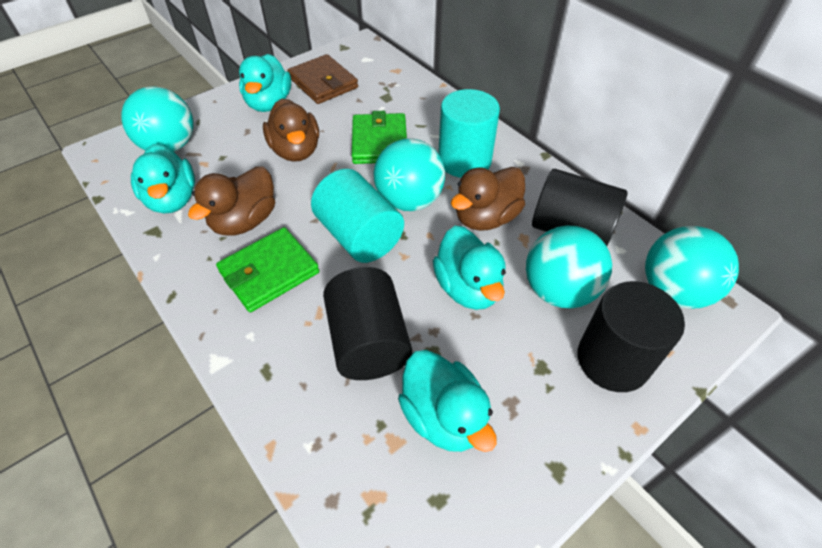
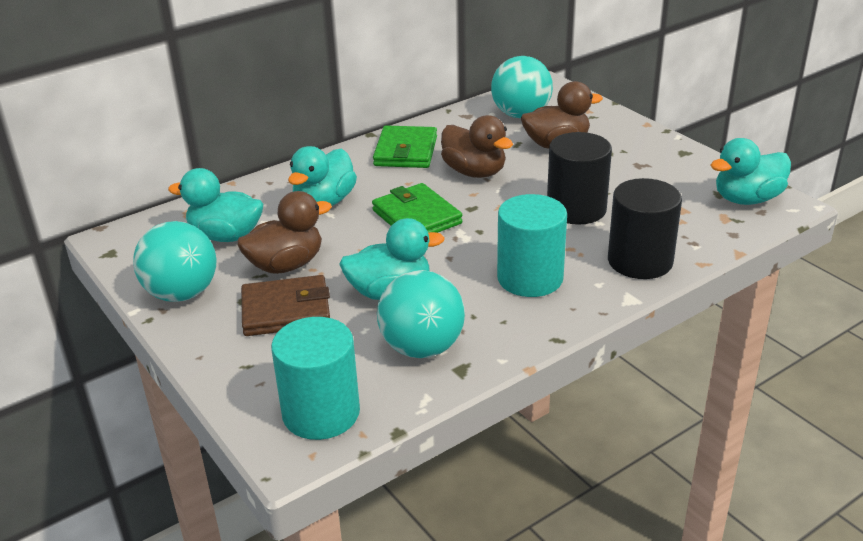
black cylinder: [323,267,412,380] [532,169,628,246] [577,281,685,392] = 3 -> [547,132,612,225] [608,178,682,279] = 2
turquoise ball: [121,86,194,152] [374,138,445,211] [526,226,612,308] [645,226,739,309] = 4 -> [133,221,216,302] [377,270,465,358] [491,56,553,118] = 3

